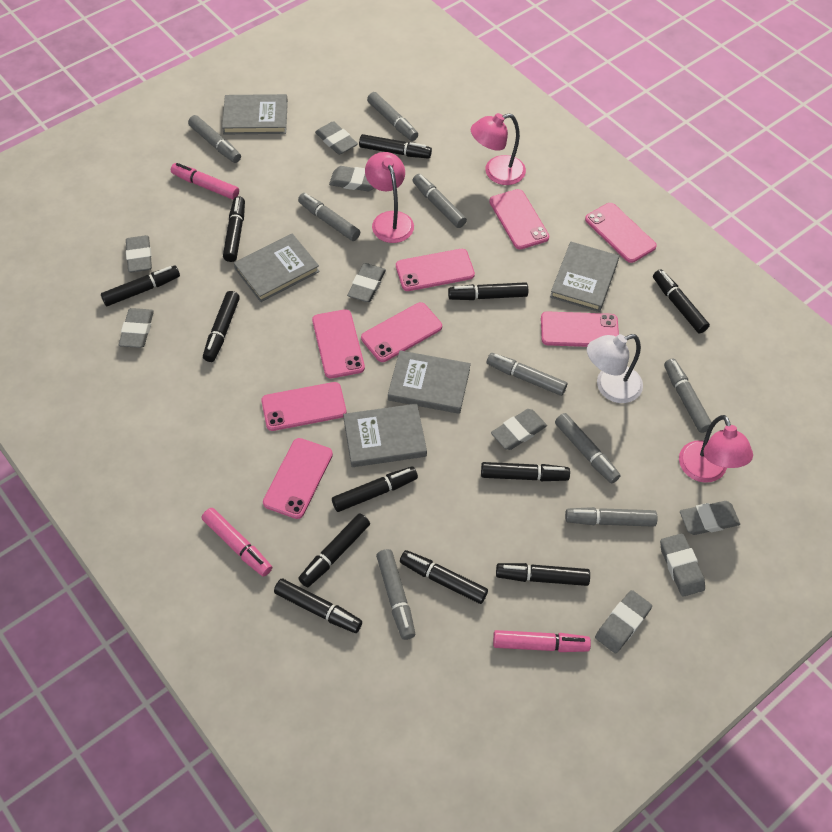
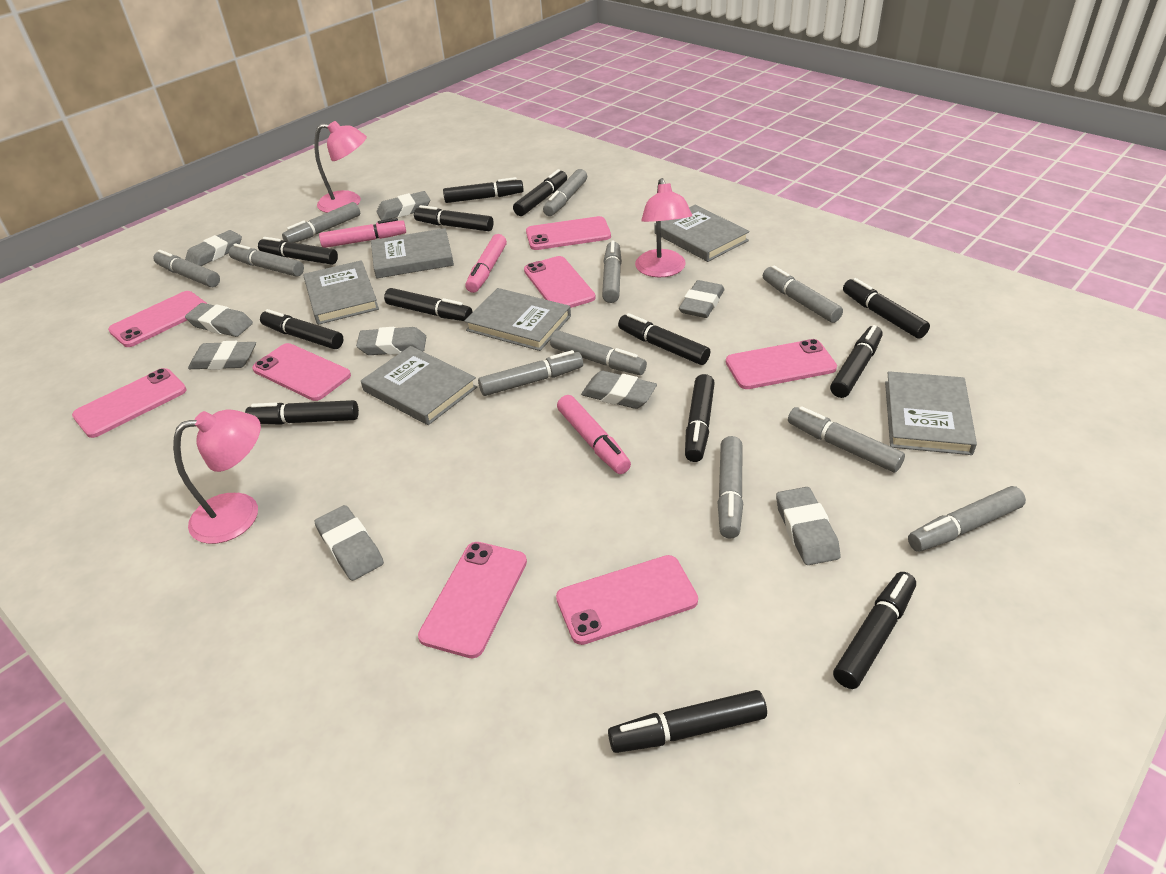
black marker: [101,266,180,306] [203,291,240,362] [223,196,245,262] [274,579,362,633] [298,514,370,587] [332,467,418,512] [359,134,432,159] [400,550,488,604] [448,282,528,300] [481,462,570,481] [496,563,590,586] [653,269,710,333] = 12 -> [245,400,359,425] [258,237,338,265] [260,309,344,349] [384,288,472,321] [414,205,494,231] [443,177,524,203] [513,169,567,216] [608,690,767,753] [618,313,710,365] [685,374,715,462] [830,325,883,398] [833,572,916,689] [843,278,930,339] = 13
grey book: [222,94,288,135] [234,233,320,302] [343,404,427,467] [388,350,471,414] [550,242,619,312] = 5 -> [303,260,379,325] [361,346,477,425] [371,228,454,278] [464,288,571,351] [654,205,749,262] [885,371,977,455] = 6
grey marker: [188,115,241,163] [298,193,360,241] [367,92,418,141] [376,549,415,640] [413,174,467,228] [487,353,567,396] [555,413,621,484] [565,507,657,527] [664,358,712,433] = 9 -> [153,250,220,287] [229,244,304,277] [282,202,360,243] [478,350,583,396] [543,169,587,216] [550,330,647,375] [602,241,622,303] [717,436,743,539] [763,265,843,323] [788,406,905,472] [908,486,1026,552] = 11
white lamp: [587,334,643,403] = 1 -> none = 0

